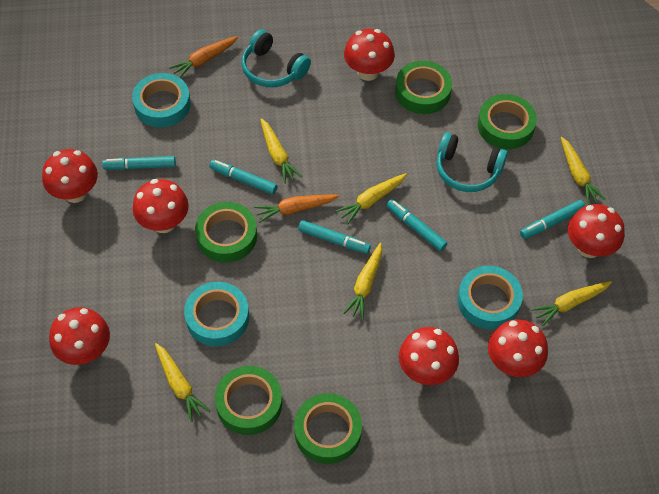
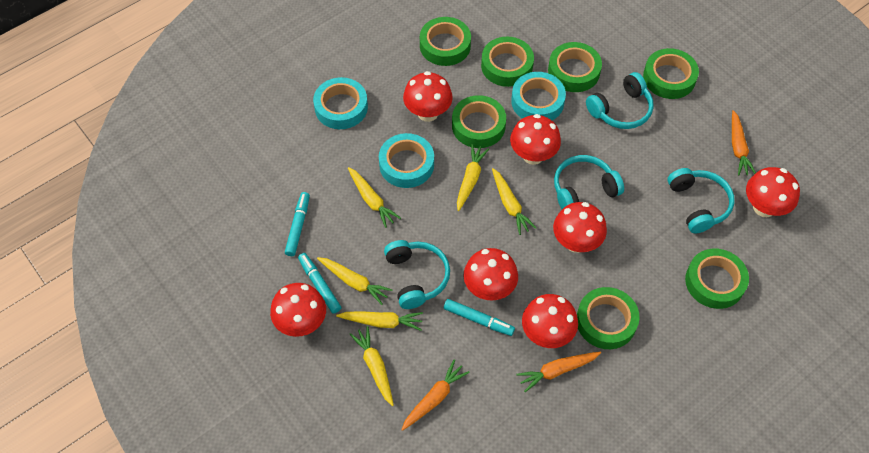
green tape: [195,202,257,263] [215,366,282,435] [294,393,362,464] [395,61,452,114] [478,94,537,149] = 5 -> [420,17,471,66] [452,95,506,148] [481,37,534,87] [548,42,602,92] [577,287,640,349] [643,48,699,99] [685,249,749,309] = 7
orange carrot: [169,36,238,78] [254,194,339,223] = 2 -> [401,360,470,431] [517,352,601,392] [732,110,756,176] = 3
turquoise headphones: [241,29,311,87] [437,132,508,192] = 2 -> [384,240,450,309] [554,155,624,209] [586,72,653,129] [668,168,734,233] = 4
turquoise marker: [102,156,176,170] [209,160,277,194] [298,220,371,254] [386,199,447,251] [520,200,585,239] = 5 -> [285,192,310,256] [298,253,341,314] [444,299,515,336] = 3

